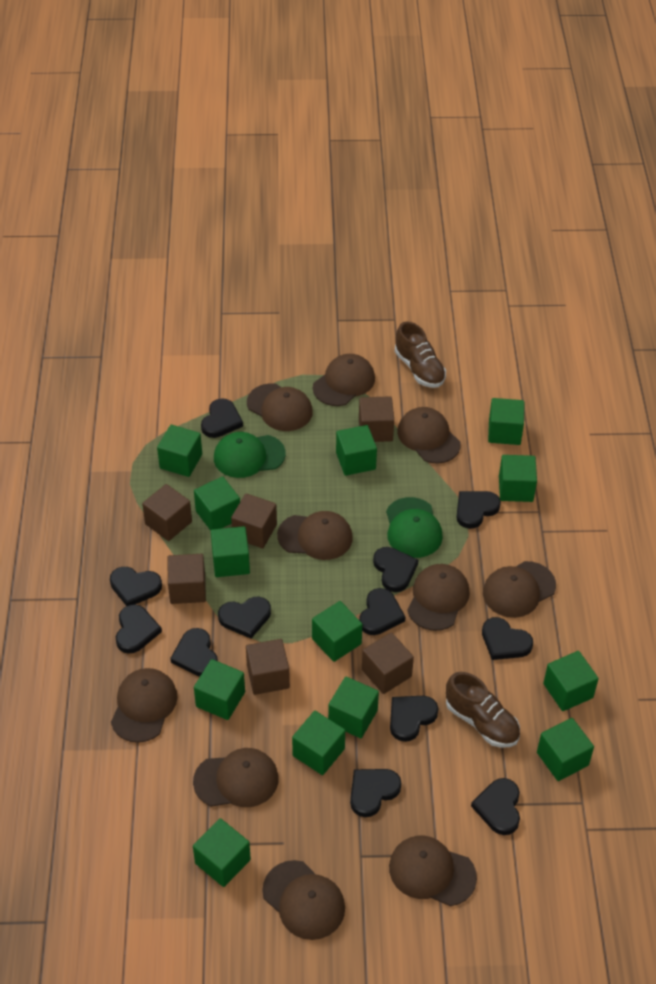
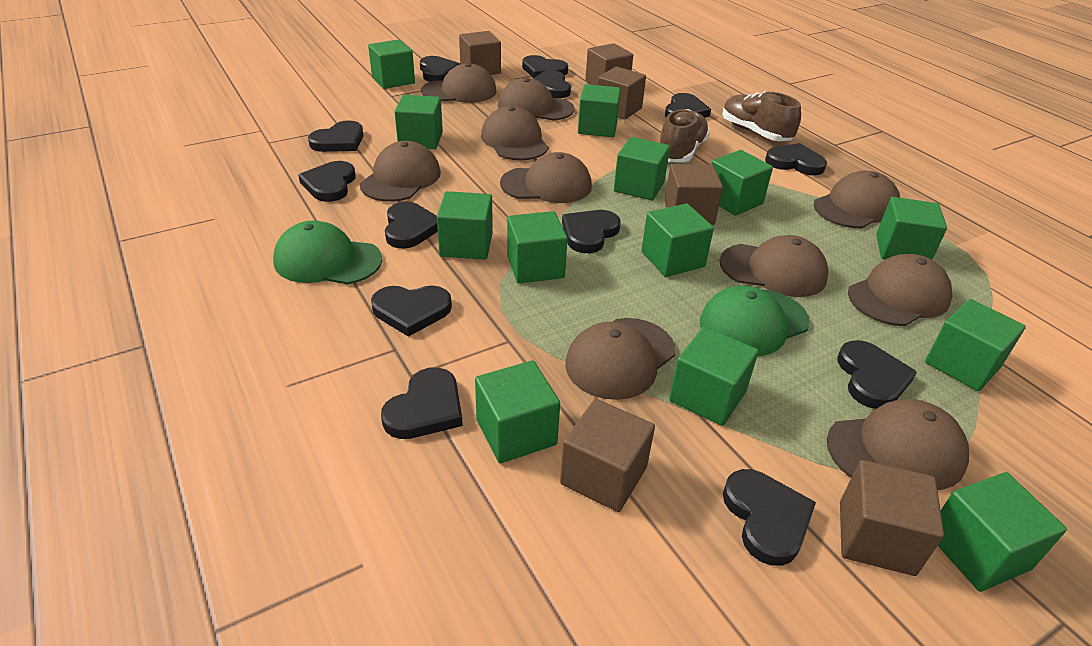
black heart: [110,567,162,606] [116,604,162,654] [170,628,218,676] [201,398,243,438] [218,597,271,639] [350,769,401,817] [359,588,405,635] [373,547,418,592] [390,696,439,742] [456,491,501,529] [471,778,520,835] [482,617,533,660] = 12 -> [298,161,356,202] [308,120,364,152] [371,286,452,337] [381,367,463,439] [385,202,438,249] [420,56,460,82] [522,55,568,78] [533,70,571,98] [562,210,621,253] [665,93,711,118] [723,469,816,566] [765,143,827,175] [837,340,917,409] = 13

